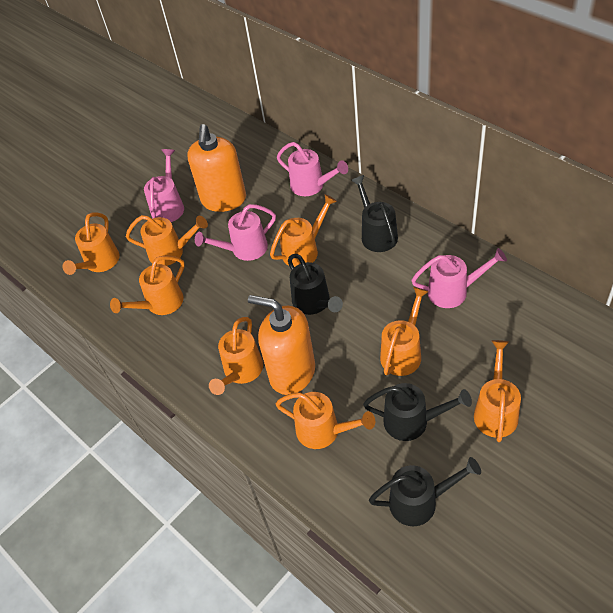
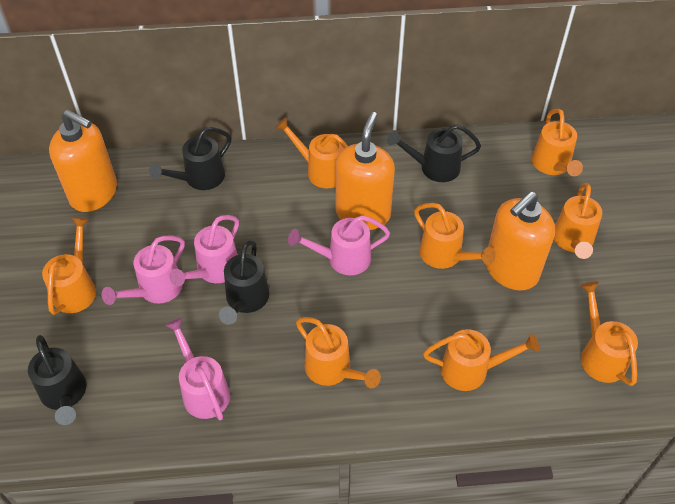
orange soap dispenser: [187,124,246,212] [248,295,315,395] = 2 -> [49,110,117,212] [335,112,395,230] [486,191,555,291] = 3

